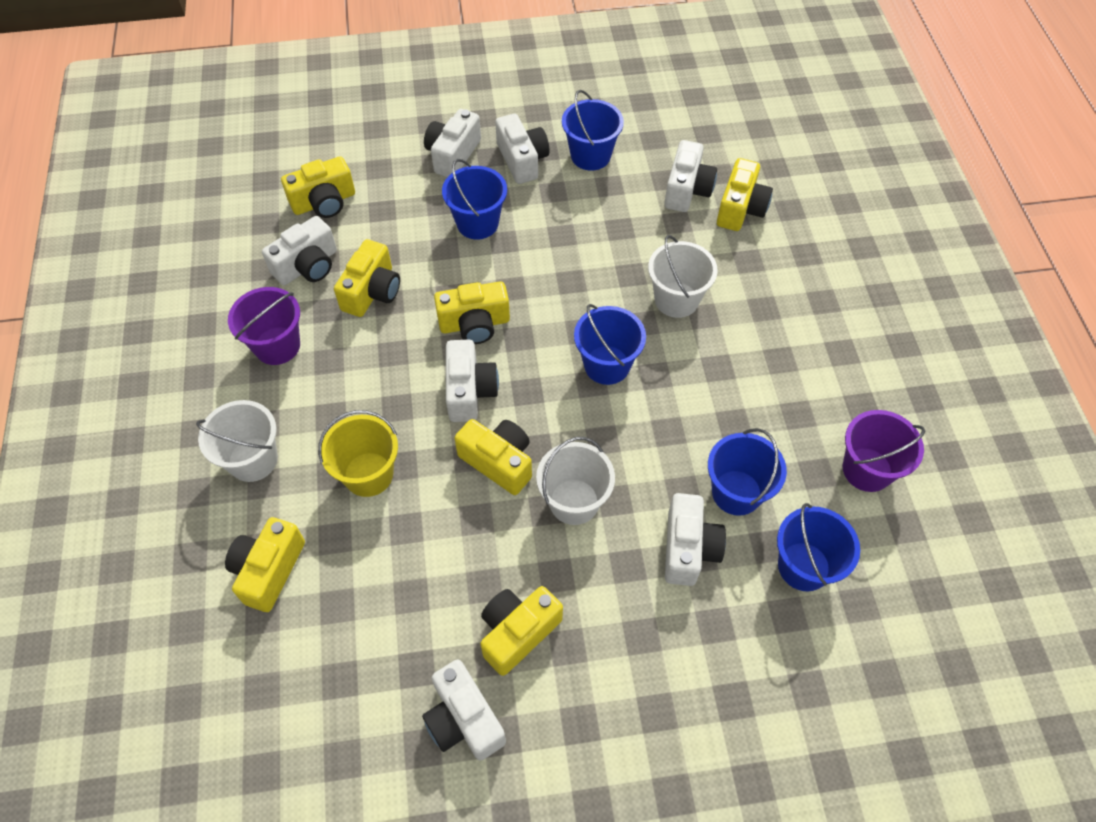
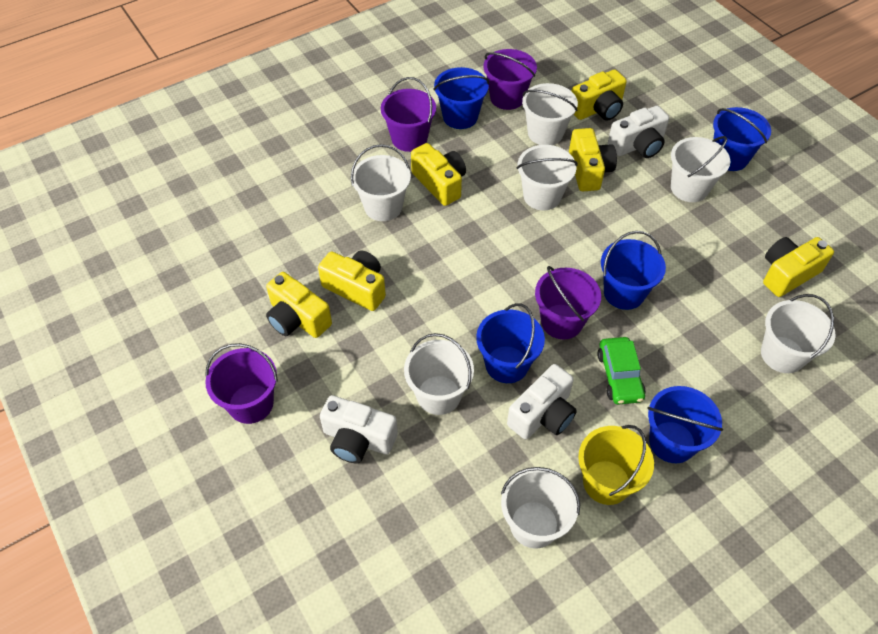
green car: none = 0 -> [597,337,646,405] = 1
purple bucket: [228,287,300,365] [843,410,925,492] = 2 -> [205,343,278,424] [381,77,436,152] [484,49,537,110] [535,266,601,340] = 4
white bucket: [196,400,278,482] [536,437,615,525] [648,235,718,318] = 3 -> [351,144,411,221] [404,333,474,415] [501,467,580,548] [517,145,578,210] [522,83,578,145] [671,136,730,202] [761,294,836,373] = 7
white camera: [262,216,337,285] [422,659,506,761] [424,109,481,177] [446,339,499,422] [495,114,550,184] [664,140,717,212] [665,493,726,586] = 7 -> [320,395,398,463] [507,364,577,439] [608,106,669,158] = 3
yellow camera: [225,517,305,612] [281,156,355,218] [334,239,400,317] [434,282,510,344] [454,419,532,495] [481,586,563,676] [717,158,773,231] = 7 -> [266,272,332,338] [318,250,386,311] [411,143,466,206] [569,128,617,191] [572,69,627,121] [763,237,834,297] = 6

